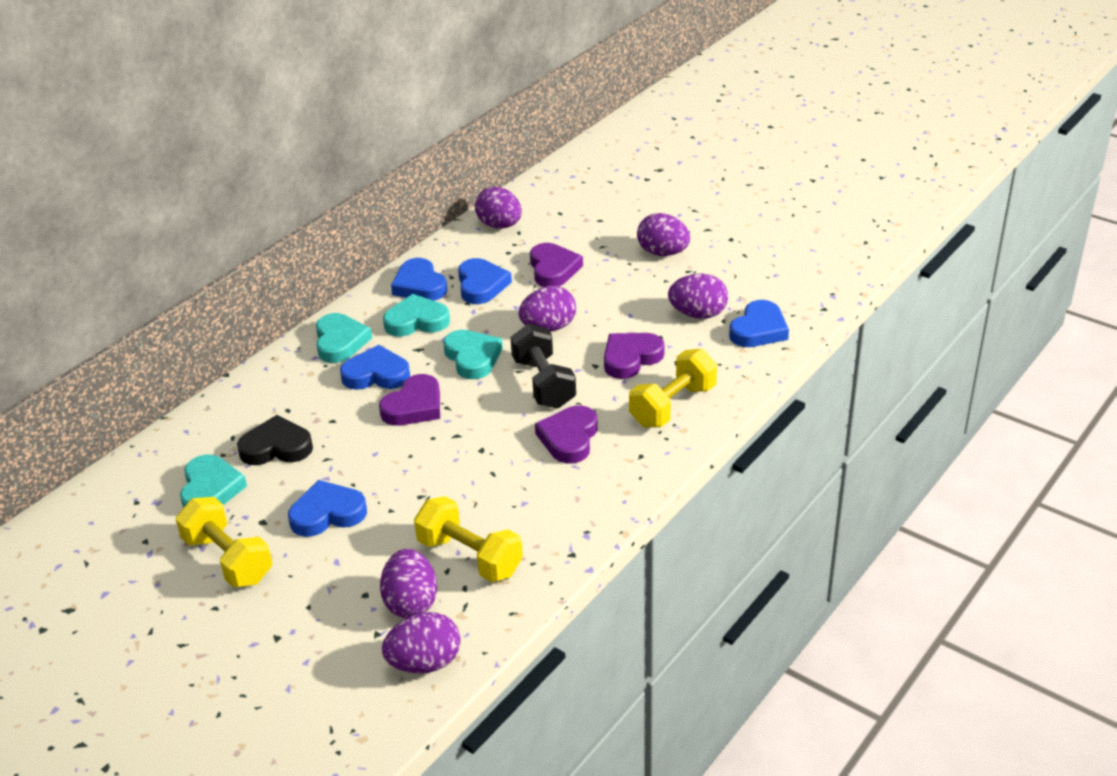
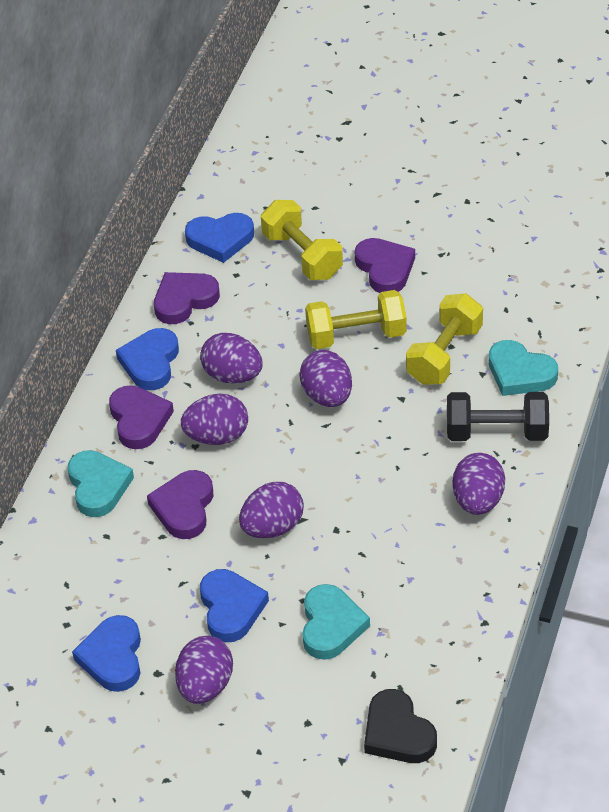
blue heart: [288,480,367,537] [340,345,410,390] [391,258,447,301] [458,258,512,304] [729,300,789,347] = 5 -> [72,615,141,692] [116,328,179,390] [185,213,254,263] [200,569,269,642] = 4
turquoise heart: [180,454,247,508] [316,313,372,363] [383,294,450,337] [443,330,503,379] = 4 -> [68,450,134,517] [302,584,370,660] [489,340,558,396] = 3

